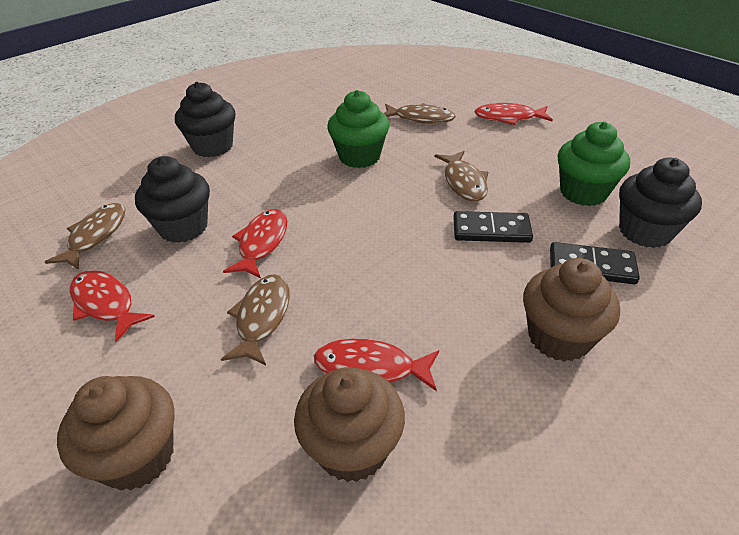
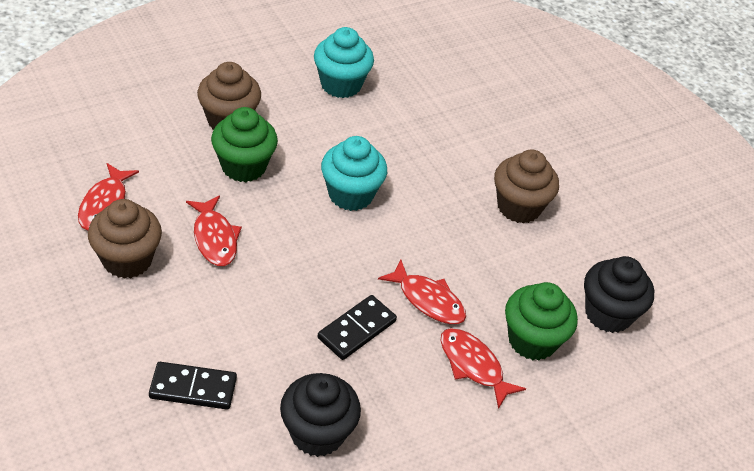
black cupcake: [135,156,210,243] [175,82,236,157] [619,158,702,248] = 3 -> [280,373,361,457] [584,256,654,333] = 2
brown fish: [45,203,126,270] [221,274,290,365] [384,103,456,124] [434,151,489,201] = 4 -> none = 0
turquoise cupcake: none = 0 -> [314,27,374,98] [321,136,387,211] = 2

